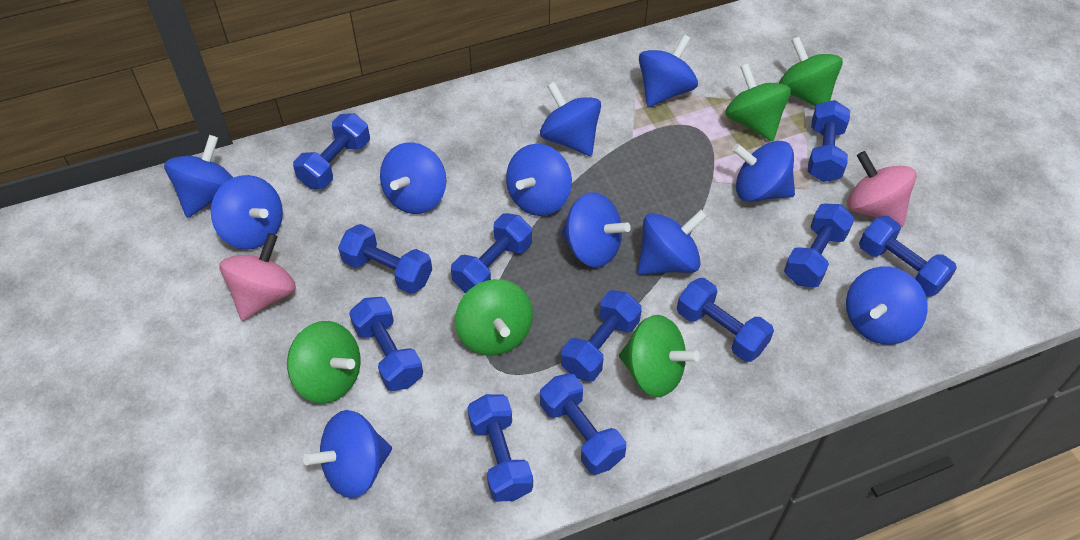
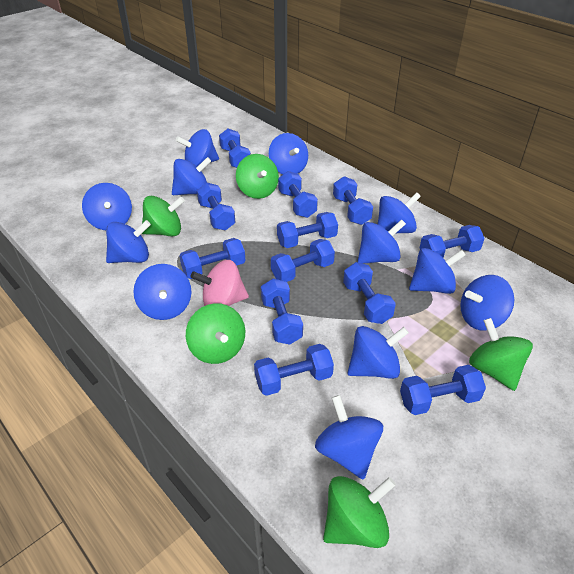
blue dumbbell: [293,113,370,189] [338,224,432,294] [349,297,423,391] [451,213,532,293] [468,394,533,502] [540,373,626,475] [561,290,642,382] [677,278,774,362] [784,203,854,287] [808,100,850,182] [859,216,957,297] = 11 -> [179,238,245,279] [197,183,235,230] [219,129,251,168] [254,344,334,396] [261,278,303,345] [271,239,335,282] [277,212,338,248] [278,171,318,218] [333,176,373,225] [343,262,396,324] [400,365,486,415] [420,225,485,258] = 12
blue spinning top: [164,135,233,218] [211,175,283,250] [303,410,392,498] [380,142,446,214] [506,144,572,216] [540,82,601,156] [561,192,631,267] [638,210,707,275] [639,34,698,107] [732,141,795,202] [846,267,928,345] = 11 -> [82,183,132,230] [106,220,151,263] [133,264,192,320] [172,157,211,195] [176,129,219,167] [269,133,308,174] [315,395,383,480] [348,326,409,379] [358,219,406,264] [378,192,421,234] [409,248,466,294] [460,275,514,331] = 12
pink spinning top: [220,233,296,321] [847,151,917,227] = 2 -> [191,260,249,306] = 1

